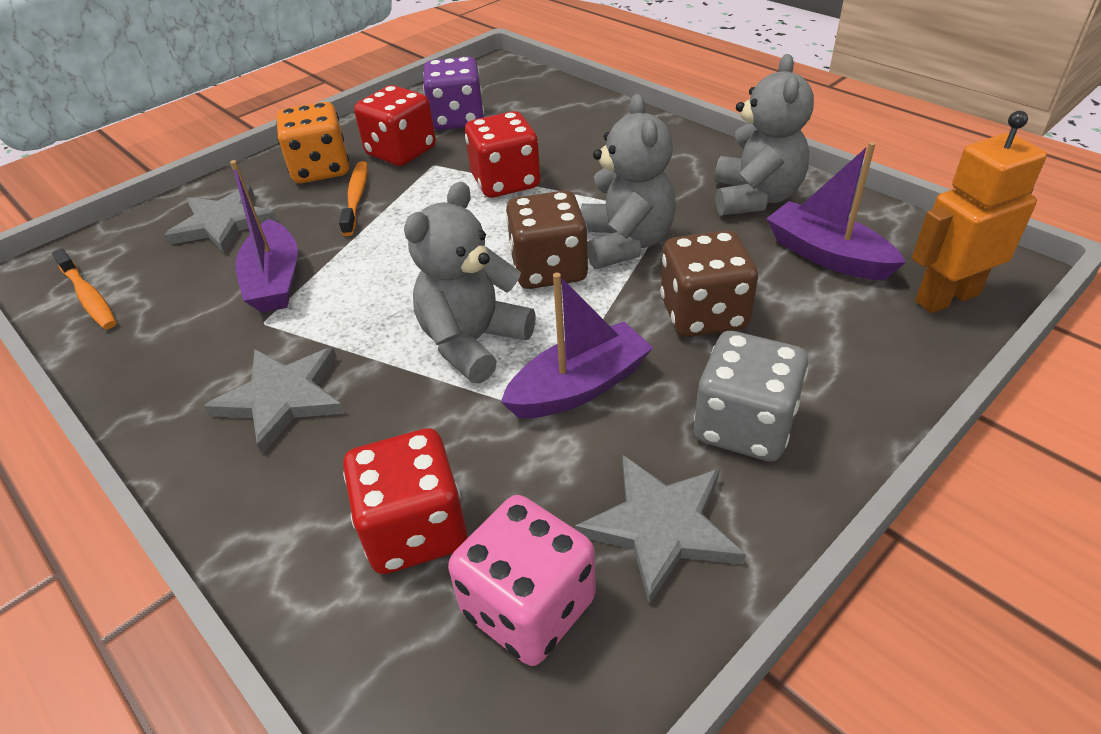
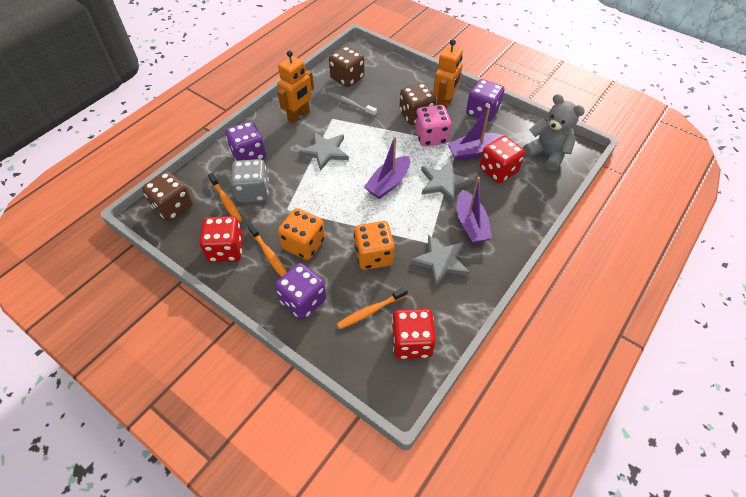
brown dice: [506,190,588,289] [660,230,758,337] = 2 -> [142,171,193,221] [329,46,364,87] [399,83,436,125] = 3
grey teddy bear: [404,182,536,383] [581,94,676,269] [715,54,814,216] = 3 -> [523,94,585,171] = 1
grey toothbrush: none = 0 -> [326,92,377,117] = 1
orange dice: [276,102,349,183] = 1 -> [278,208,325,260] [354,221,395,270] = 2
orange robot: [912,111,1047,313] = 1 -> [277,50,314,124] [433,39,463,109] = 2
orange toothbrush: [52,248,116,329] [339,161,368,236] = 2 -> [208,173,242,222] [248,223,287,277] [337,287,408,329] = 3
purple dice: [423,56,484,130] = 1 -> [225,121,266,161] [275,263,327,320] [466,79,505,122] = 3

